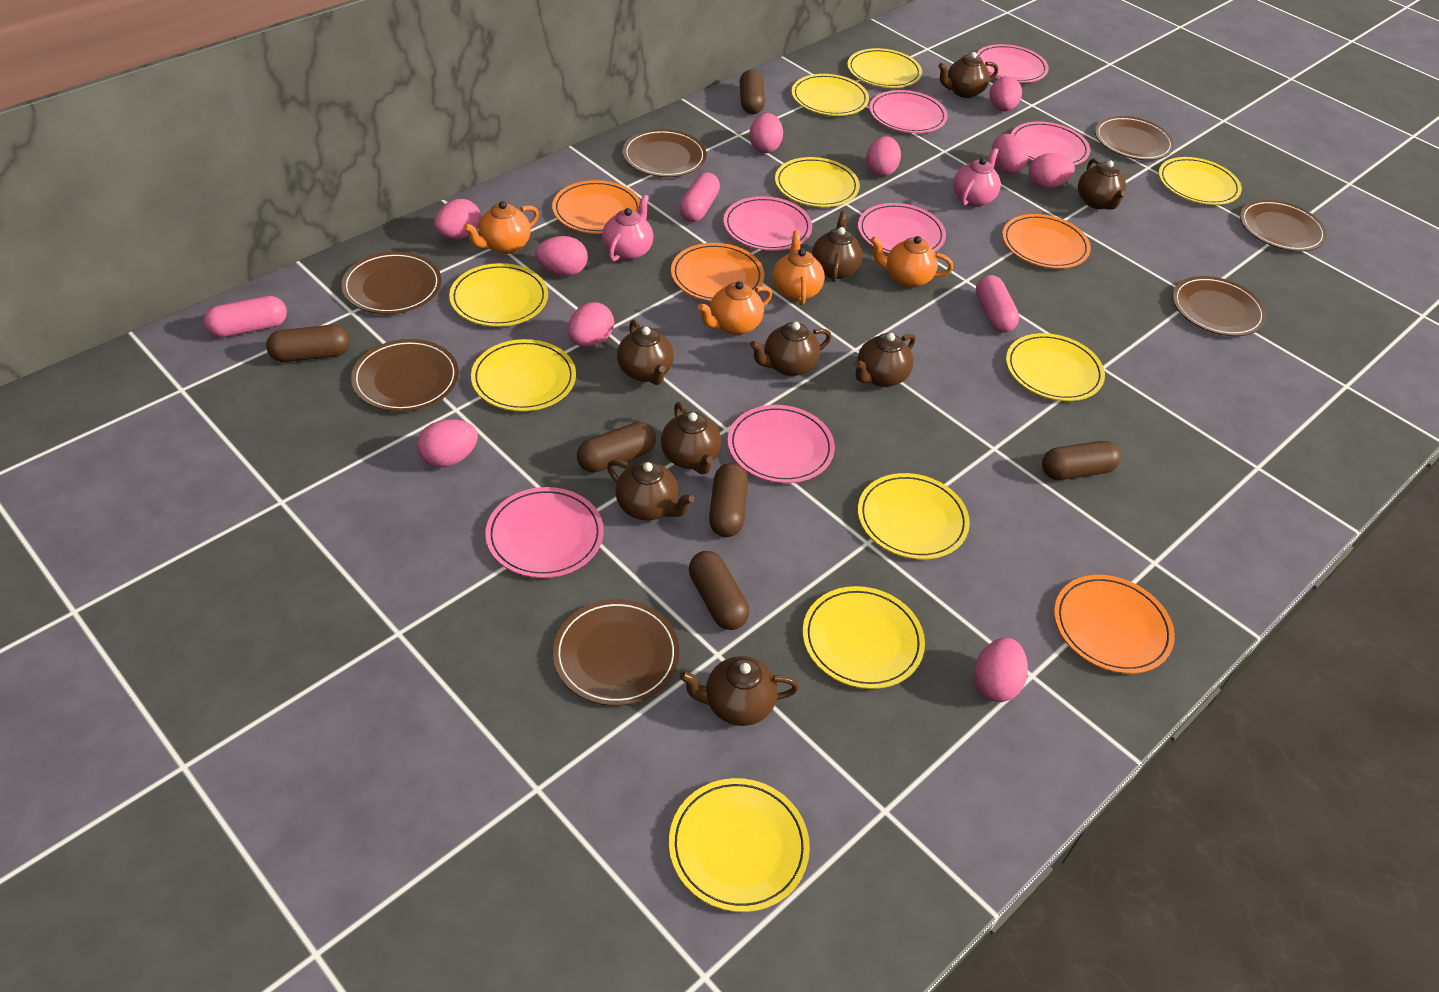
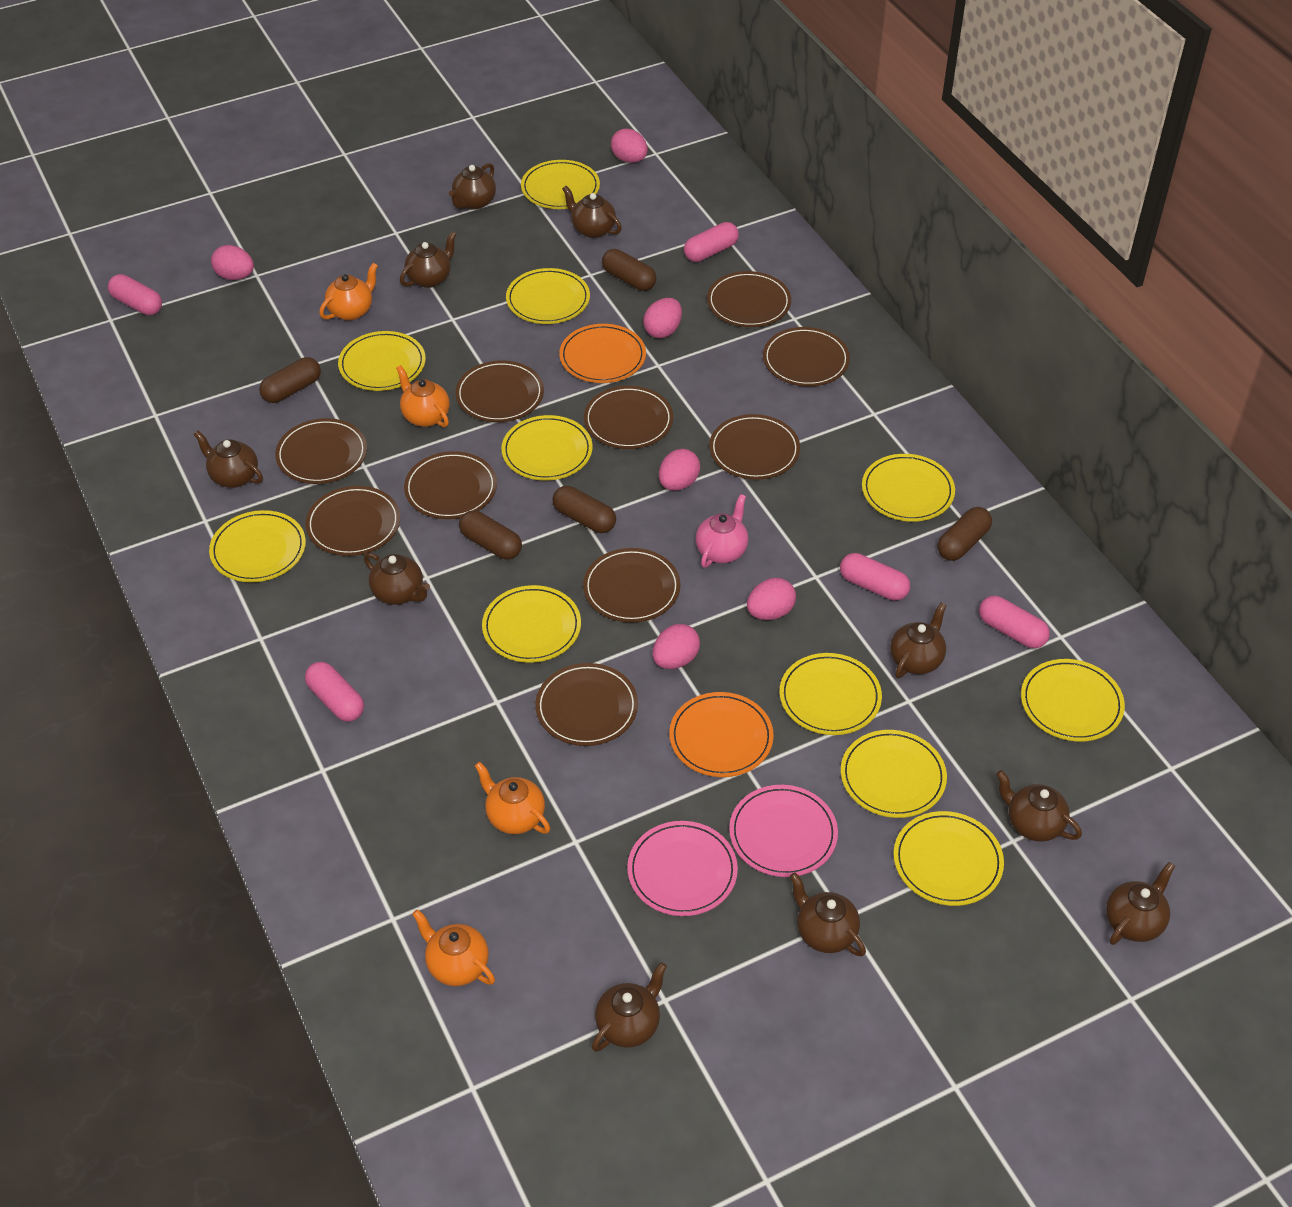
brown capsule: [266,325,350,362] [577,422,656,472] [689,551,749,630] [709,463,748,537] [740,70,765,114] [1042,441,1121,480] = 6 -> [259,357,321,403] [459,510,522,559] [553,486,616,533] [602,249,657,291] [937,507,992,561] = 5
brown plate: [341,252,442,314] [351,339,459,412] [553,599,679,706] [623,129,707,177] [1095,116,1174,160] [1172,276,1266,336] [1240,200,1327,251] = 7 -> [275,418,367,484] [306,486,400,556] [404,451,497,519] [455,360,544,422] [535,663,638,746] [583,548,681,622] [584,386,673,449] [707,271,791,327] [709,414,800,480] [763,327,850,387] = 10
brown teapot: [607,460,694,520] [617,320,674,385] [661,402,721,474] [679,656,799,726] [750,322,831,376] [812,211,863,282] [855,333,915,387] [938,52,998,98] [1078,158,1126,210] = 9 -> [194,430,263,488] [364,553,430,605] [400,231,456,288] [449,163,496,210] [562,186,622,238] [592,962,667,1052] [790,872,866,956] [890,602,946,678] [996,770,1082,842] [1106,862,1175,945] = 10
orange plate: [552,180,640,234] [671,243,764,302] [1002,214,1091,269] [1054,575,1175,674] = 4 -> [559,324,646,383] [669,692,774,777] = 2
pink capsule: [204,296,287,338] [679,172,720,222] [976,275,1019,333] = 3 -> [108,274,162,315] [305,662,364,722] [684,222,739,262] [840,553,910,600] [979,596,1050,648] = 5
pink egg: [417,419,478,467] [434,199,481,239] [535,236,588,276] [567,302,614,347] [749,113,783,153] [866,136,901,177] [974,638,1028,702] [989,76,1022,111] [992,134,1029,174] [1028,153,1075,189] = 10 -> [211,245,254,280] [611,129,648,163] [643,298,682,338] [652,624,700,669] [659,449,700,491] [747,578,796,620] = 6
pink plate: [485,487,604,578] [723,196,812,251] [728,405,835,483] [858,203,946,254] [869,90,948,133] [977,44,1049,83] [1011,121,1090,165] = 7 -> [627,821,738,916] [729,785,838,877] = 2
pink teapot: [602,194,653,262] [953,148,1001,207] = 2 -> [696,494,748,568] = 1
yellow plate: [449,263,548,327] [471,339,576,411] [669,778,810,912] [775,157,860,207] [792,74,869,116] [803,586,925,689] [847,48,922,88] [858,473,970,560] [1006,333,1105,401] [1158,157,1242,205] = 10 -> [209,510,306,582] [338,331,426,391] [482,585,581,663] [501,415,593,481] [506,268,590,324] [521,160,600,209] [779,653,882,735] [841,730,947,818] [862,454,955,522] [893,811,1004,906] [1021,659,1125,742] = 11

